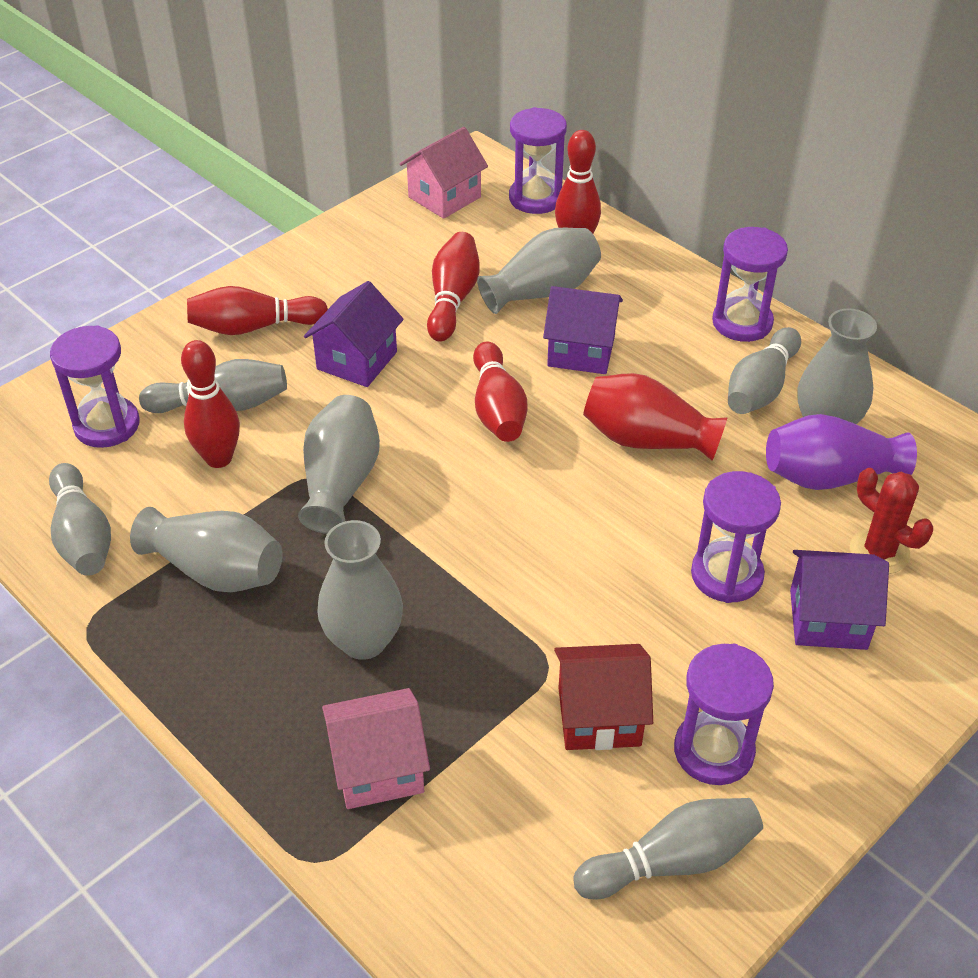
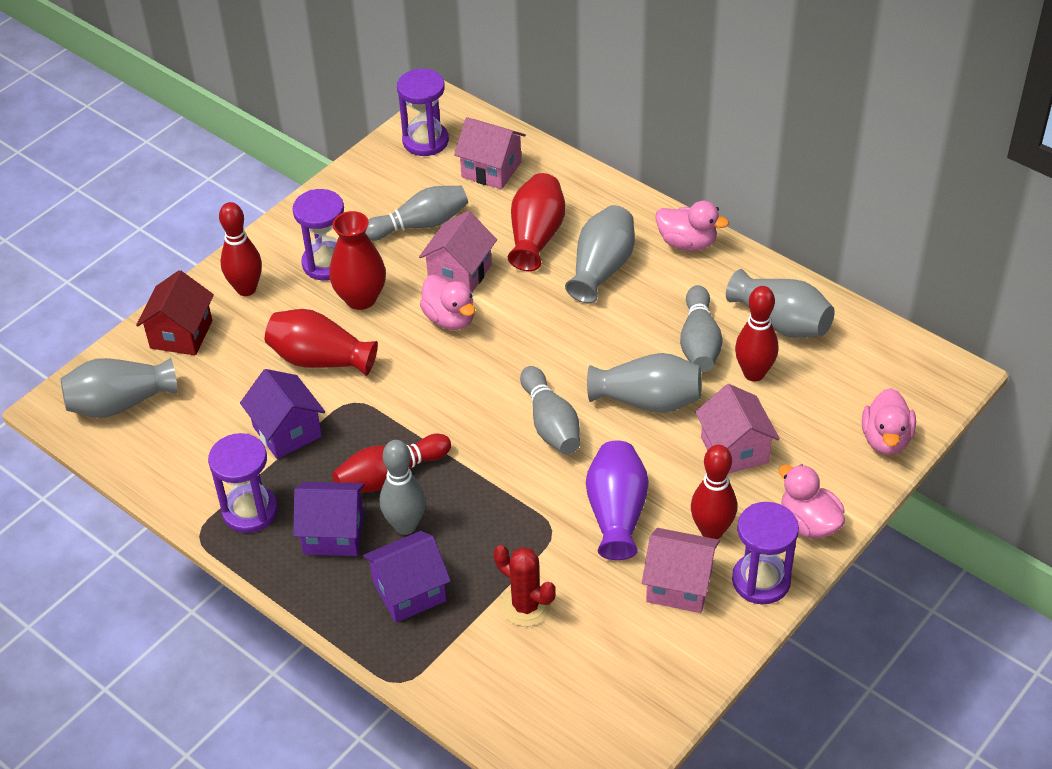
grey vase: [130,507,282,592] [298,395,380,534] [317,520,403,660] [477,228,601,314] [797,308,877,424] = 5 -> [60,358,177,418] [565,205,635,303] [587,353,702,413] [726,269,835,338] = 4
pink duck: none = 0 -> [420,275,475,330] [656,201,729,251] [779,464,845,539] [862,388,916,455] = 4
pink house: [322,688,430,809] [400,127,488,219] = 2 -> [419,211,497,293] [454,117,526,189] [642,528,720,613] [695,384,780,474] = 4
purple hourglass: [50,325,139,448] [509,107,567,214] [674,644,774,785] [691,471,781,603] [712,227,788,342] = 5 -> [208,433,278,533] [292,189,344,281] [397,69,449,156] [732,502,799,604] = 4
red bowling pin: [181,340,240,468] [187,286,328,335] [427,232,480,341] [473,342,527,442] [555,130,601,233] = 5 -> [219,202,262,296] [332,434,451,493] [691,445,737,539] [735,286,778,381] = 4
red vase: [583,373,728,461] = 1 -> [265,309,378,376] [329,211,386,310] [508,173,566,271] = 3

